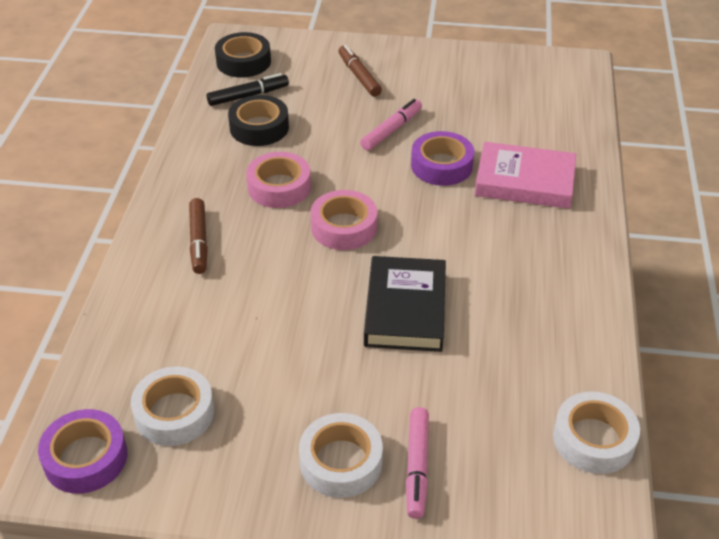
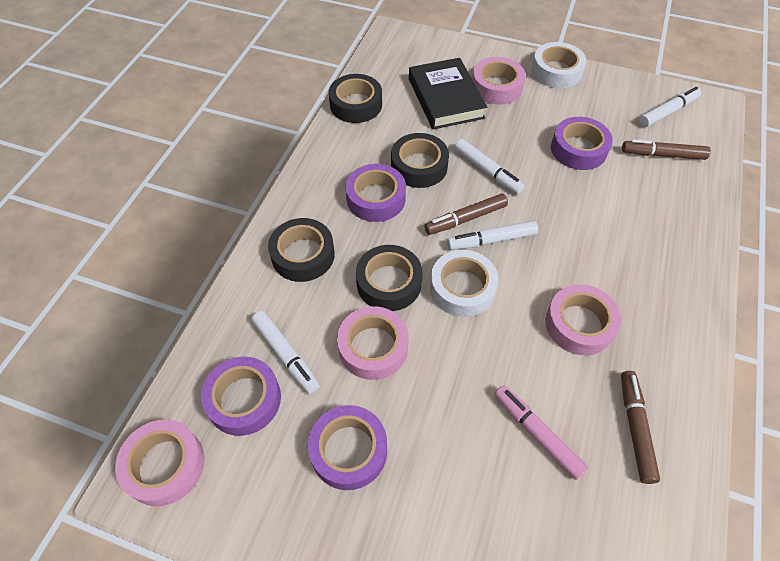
black marker: [206,73,289,106] = 1 -> none = 0
black tape: [215,32,271,78] [228,95,289,146] = 2 -> [268,218,335,282] [329,74,382,123] [356,245,423,311] [391,133,449,188] = 4
brown marker: [189,198,208,274] [338,45,382,97] = 2 -> [424,193,508,235] [621,371,660,484] [622,139,711,160] = 3
pink book: [475,142,576,209] = 1 -> none = 0
pink marker: [360,99,422,151] [406,407,429,519] = 2 -> [494,385,588,480] = 1
pink tape: [246,152,311,208] [311,190,377,250] = 2 -> [115,419,204,506] [337,306,409,380] [472,57,526,104] [545,284,621,356] = 4
purple tape: [38,409,127,494] [411,131,474,186] = 2 -> [201,357,281,436] [308,405,387,490] [346,164,406,222] [551,117,613,170] = 4
white marker: none = 0 -> [251,311,320,394] [447,220,538,250] [455,139,525,194] [639,87,701,127] = 4
white tape: [131,366,214,446] [299,413,383,498] [553,391,640,474] = 3 -> [430,250,499,317] [532,42,586,88] = 2

